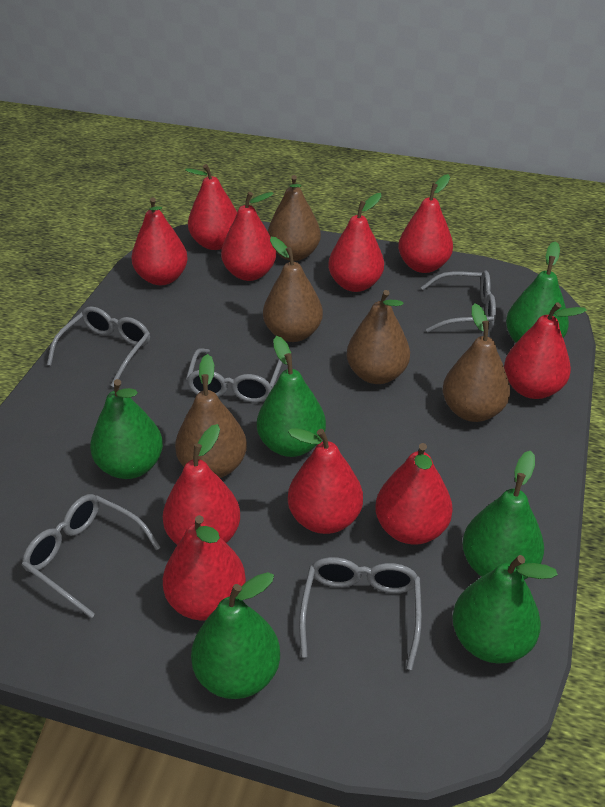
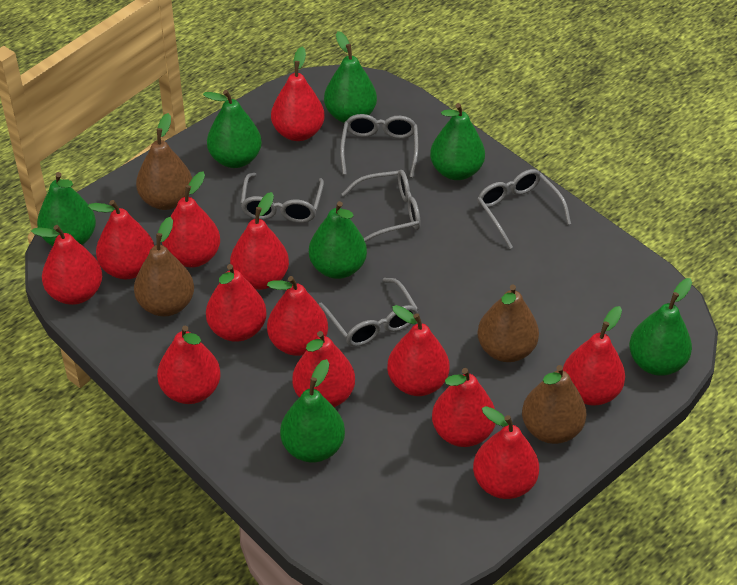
brown pear: [175,354,247,478] [263,237,323,342] [268,175,321,261] [347,290,410,384] [443,304,510,422] = 5 -> [134,217,194,317] [136,113,192,210] [477,285,539,362] [522,365,586,444] = 4
green pear: [90,379,163,479] [191,572,280,699] [257,336,326,457] [452,555,558,663] [462,451,544,580] [506,241,569,343] = 6 -> [37,172,96,246] [203,90,262,168] [280,359,345,463] [309,201,367,279] [324,31,377,123] [430,103,485,180] [629,278,692,376] = 7
red pear: [132,197,188,285] [163,424,240,545] [163,515,246,621] [185,164,237,250] [221,192,276,281] [288,428,363,534] [328,193,384,292] [375,443,453,545] [398,174,453,273] [504,302,587,399] = 10 -> [31,225,102,305] [88,200,154,279] [157,325,221,404] [162,171,220,268] [206,264,267,342] [230,192,289,290] [267,276,328,356] [271,46,324,141] [292,331,355,407] [387,305,450,396] [432,368,495,447] [473,406,539,499] [563,306,625,406] = 13

